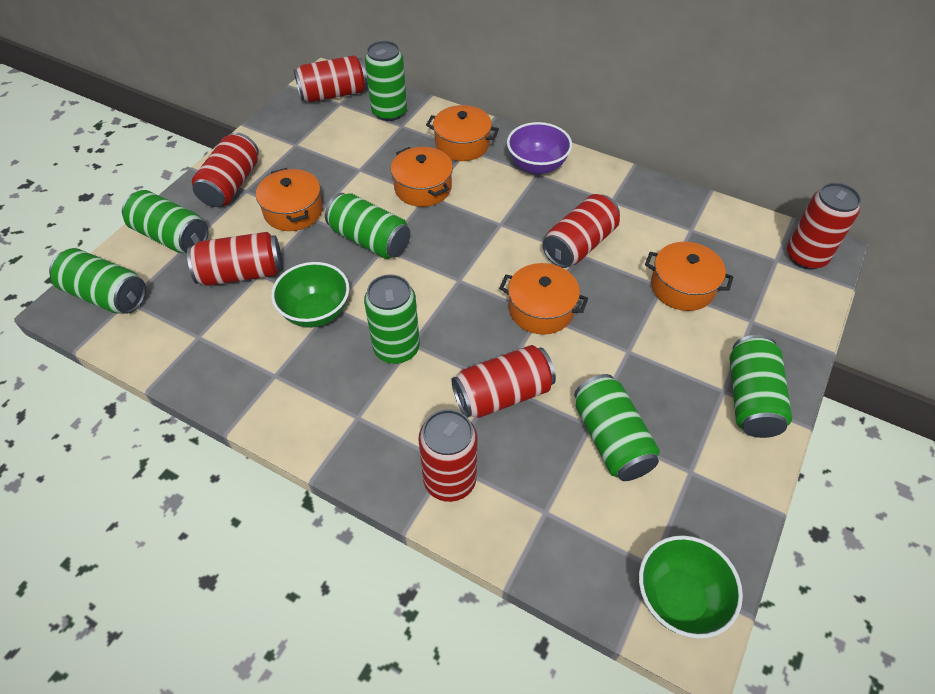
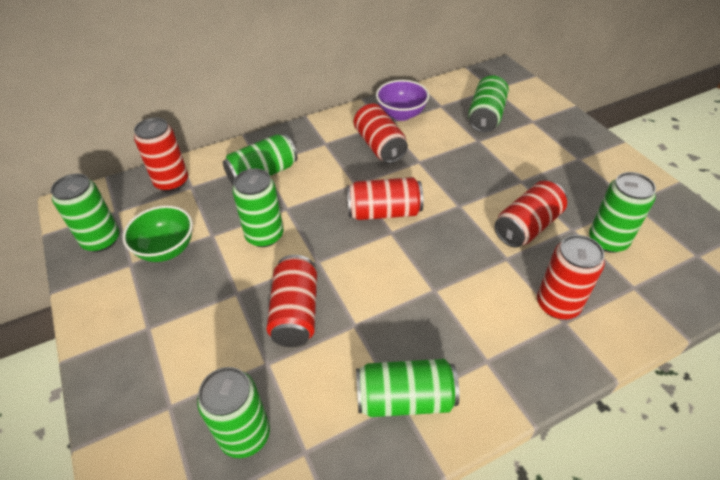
green bowl: [271,262,349,328] [639,535,743,638] = 2 -> [123,206,193,262] = 1
orange pot: [256,168,323,231] [391,147,453,207] [426,105,499,161] [499,263,588,335] [645,242,733,311] = 5 -> none = 0
red can: [187,232,282,286] [192,132,259,207] [294,55,368,102] [418,409,478,502] [452,345,556,418] [543,194,620,268] [787,183,861,270] = 7 -> [134,118,188,192] [266,255,317,347] [347,177,424,220] [354,104,408,163] [494,181,567,247] [537,235,605,319] = 6

